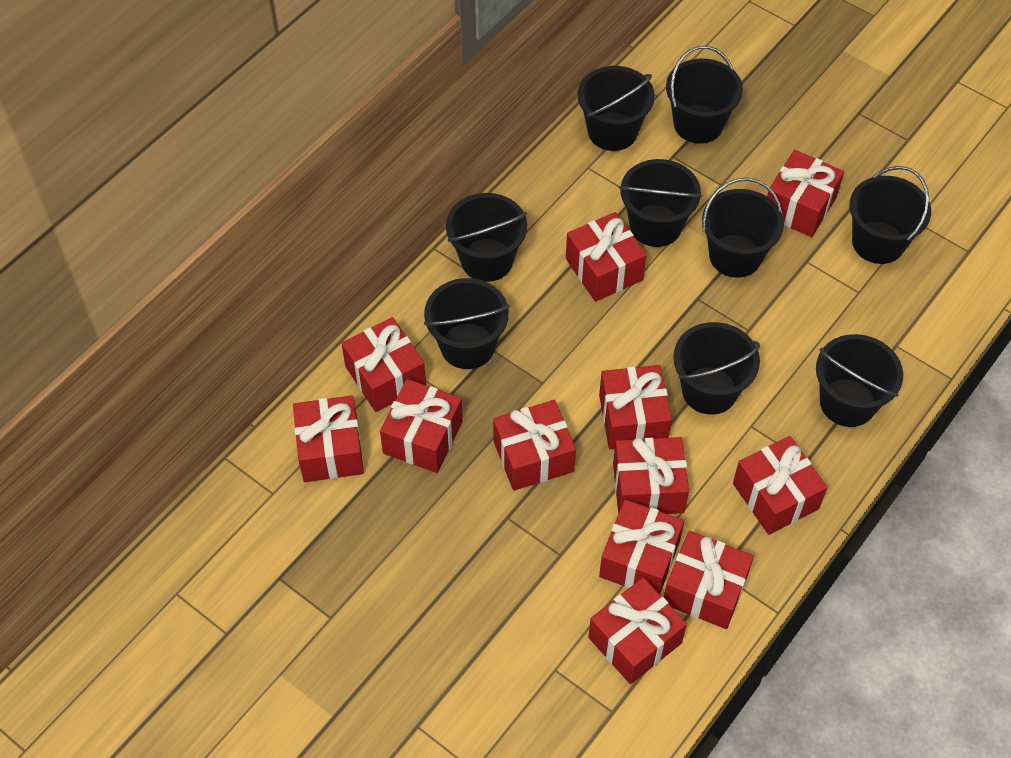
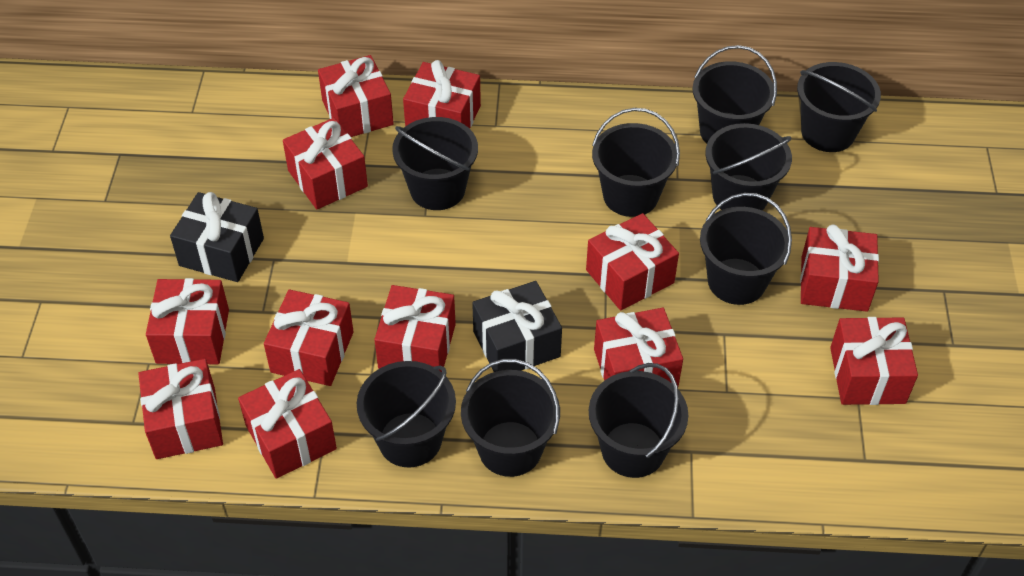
black gift: none = 0 -> [170,192,264,282] [472,281,562,372] = 2

